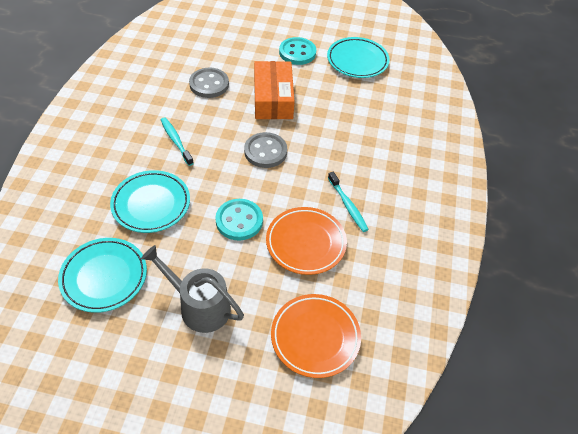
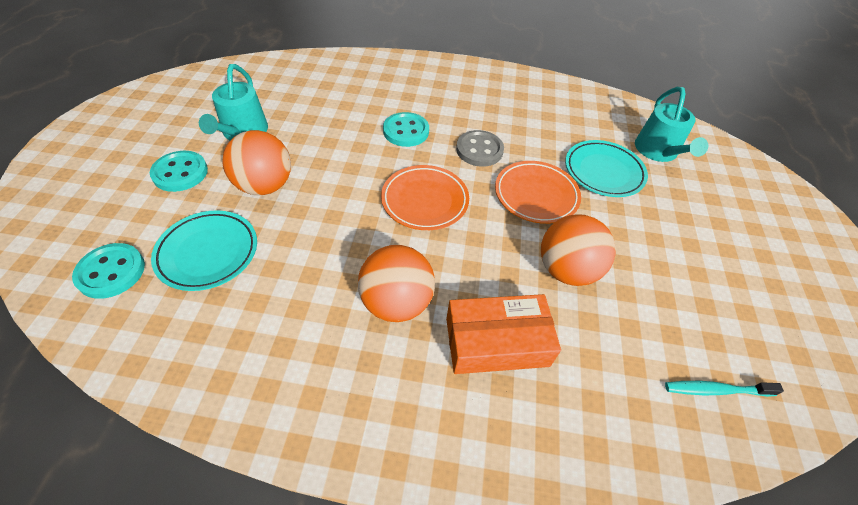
grey button: [189,68,229,98] [244,132,287,168] = 2 -> [456,130,504,167] = 1
grey watering can: [141,245,244,333] = 1 -> none = 0
orange ball: none = 0 -> [222,130,291,195] [358,245,435,322] [541,215,616,286] = 3
turquoise button: [215,199,263,241] [279,37,316,65] = 2 -> [72,243,145,299] [150,151,208,192] [383,112,429,147] = 3
turquoise plate: [58,238,147,313] [110,170,190,233] [327,37,390,78] = 3 -> [151,210,257,291] [565,140,648,197] = 2
turquoise toothbrush: [161,117,194,166] [328,171,369,232] = 2 -> [665,381,784,397] = 1
turquoise watering can: none = 0 -> [199,64,268,140] [635,87,708,162] = 2

